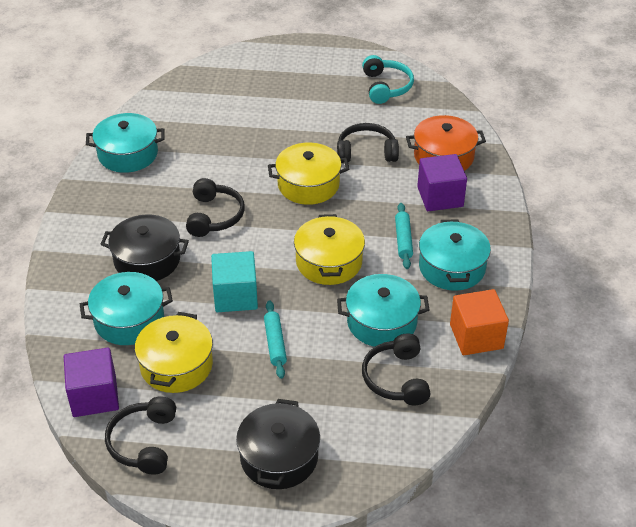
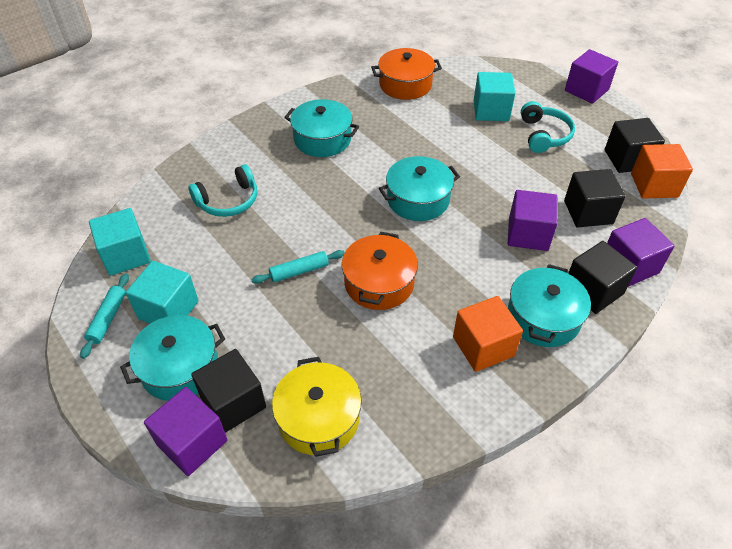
black cube: none = 0 -> [191,349,266,433] [564,169,625,227] [568,241,637,314] [605,118,665,173] = 4
black headphones: [105,397,176,475] [186,178,245,237] [337,123,399,163] [362,333,431,405] = 4 -> none = 0
black pot: [100,214,189,281] [236,399,320,489] = 2 -> none = 0
orange cube: [450,289,509,355] = 1 -> [453,296,523,372] [631,144,693,198] = 2
orange pot: [406,115,486,171] = 1 -> [342,232,418,310] [371,48,442,100] = 2
purple cube: [64,348,119,417] [417,154,467,211] = 2 -> [144,387,228,476] [508,190,558,251] [565,49,618,104] [607,218,674,287] = 4
turquoise cube: [211,251,258,312] = 1 -> [89,208,151,276] [126,261,199,324] [474,72,515,121] = 3
turquoise headphones: [362,55,414,104] = 1 -> [189,164,257,217] [521,101,575,153] = 2
yellow pot: [135,312,213,393] [268,142,349,205] [294,214,365,285] = 3 -> [272,357,362,457] = 1

